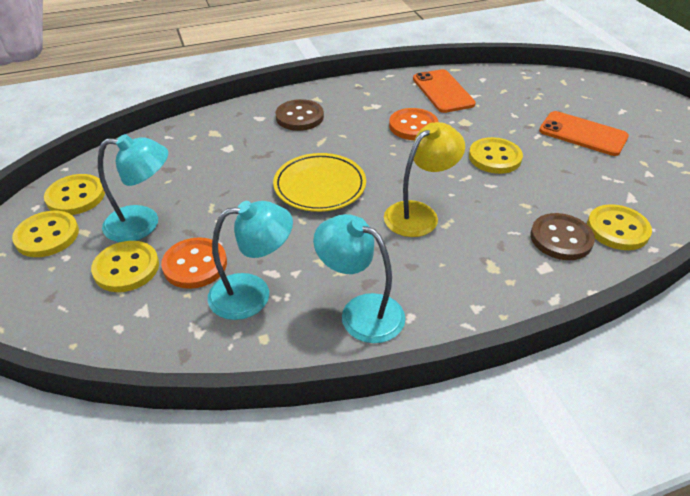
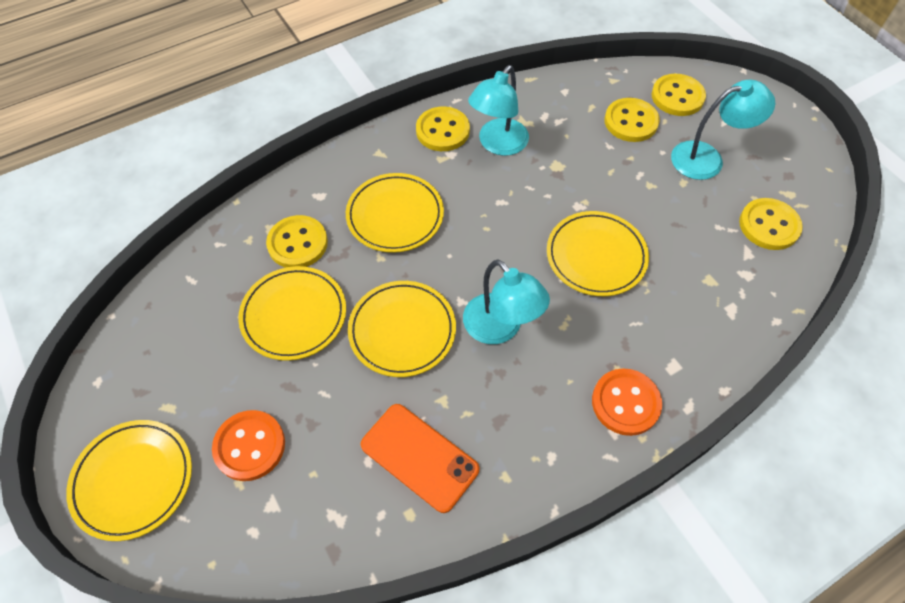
brown button: [276,99,324,131] [531,213,595,260] = 2 -> none = 0
orange phone: [413,69,476,113] [539,111,629,156] = 2 -> [360,404,479,513] = 1
yellow lamp: [384,122,465,237] = 1 -> none = 0
yellow plate: [273,153,366,212] = 1 -> [66,420,192,541] [238,266,346,361] [346,173,444,253] [348,281,456,377] [547,211,649,296] = 5

